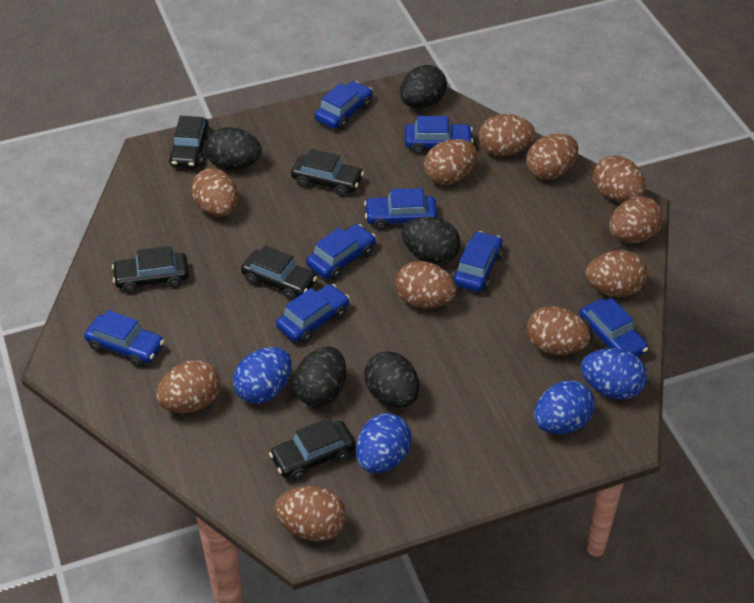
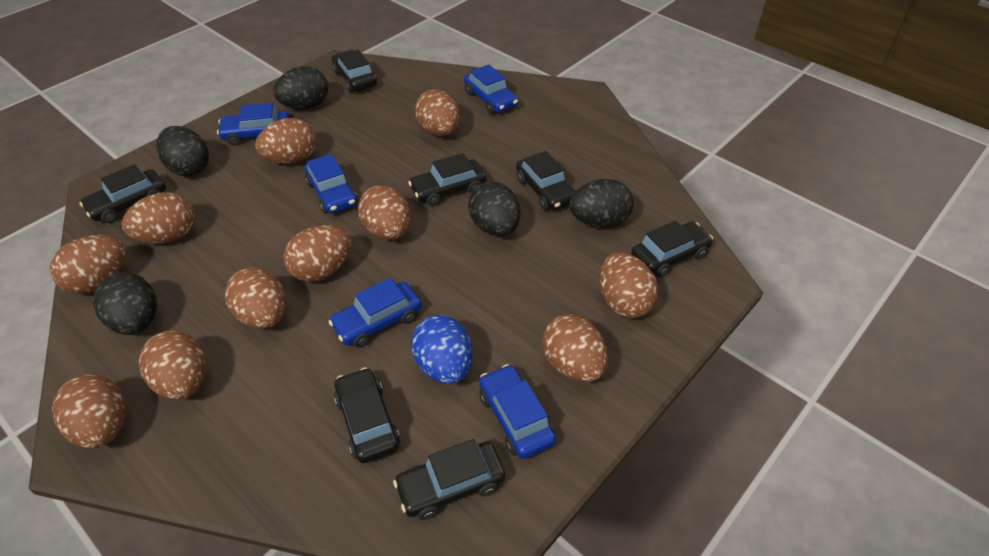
black car: [112,246,189,293] [169,116,211,168] [241,245,317,301] [269,418,356,480] [291,149,364,197] = 5 -> [79,164,166,223] [332,50,377,92] [334,367,400,463] [393,439,505,520] [408,153,486,206] [516,151,575,210] [631,221,713,277] = 7
blue car: [84,310,164,367] [276,284,349,343] [306,224,376,280] [315,81,372,130] [364,188,437,230] [405,116,473,154] [453,231,503,292] [579,298,648,357] = 8 -> [217,102,290,146] [305,154,358,214] [328,278,421,348] [464,64,518,114] [479,364,556,459] = 5
blue egg: [233,347,292,404] [356,413,412,473] [534,380,595,434] [581,348,647,400] = 4 -> [411,315,472,384] = 1

